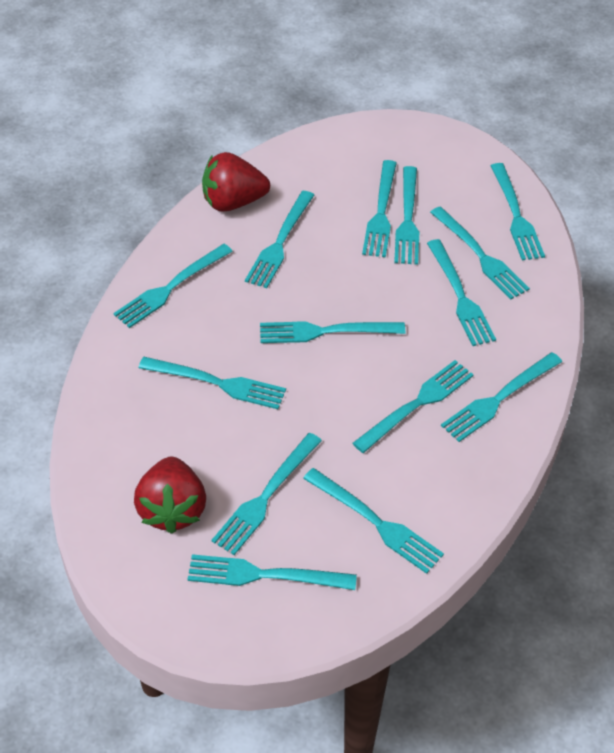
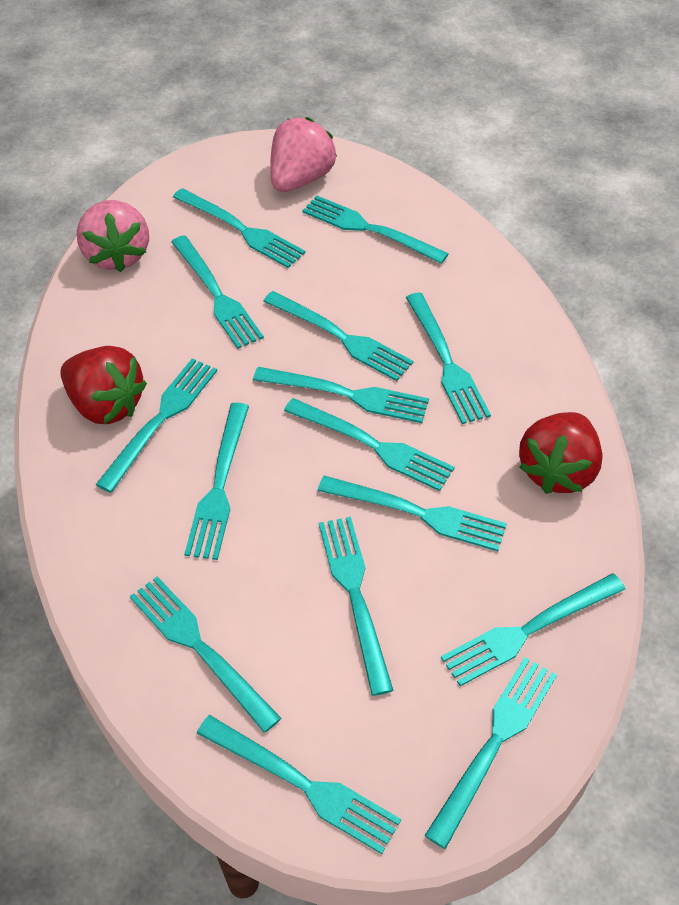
pink strawberry: none = 0 -> [77,200,149,272] [270,117,337,192] = 2
turquoise fork: [113,244,233,328] [139,357,286,409] [187,554,357,590] [211,433,322,555] [245,191,314,288] [260,321,405,343] [303,468,444,574] [353,360,474,453] [362,160,397,257] [394,166,419,265] [427,239,496,346] [430,207,530,300] [441,352,562,442] [491,163,545,260] = 14 -> [95,358,217,493] [130,576,281,733] [171,235,264,349] [173,188,305,268] [184,403,249,560] [197,715,401,854] [253,367,429,423] [263,291,414,381] [284,398,455,491] [302,195,449,264] [318,476,507,551] [319,517,394,696] [406,292,491,424] [424,657,557,849] [441,573,625,686] = 15

